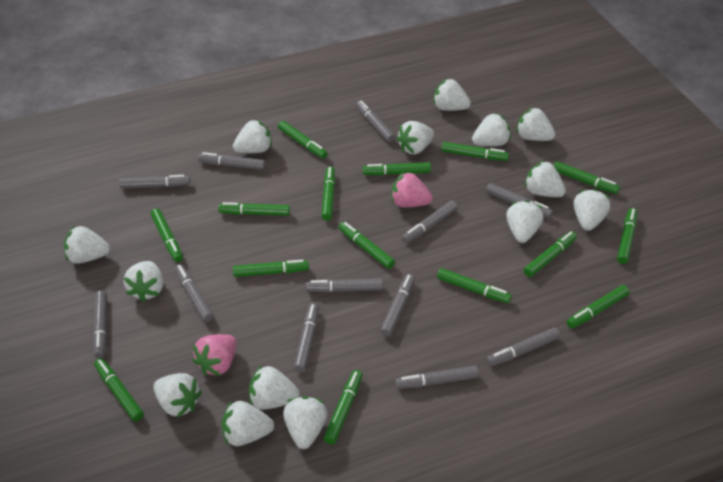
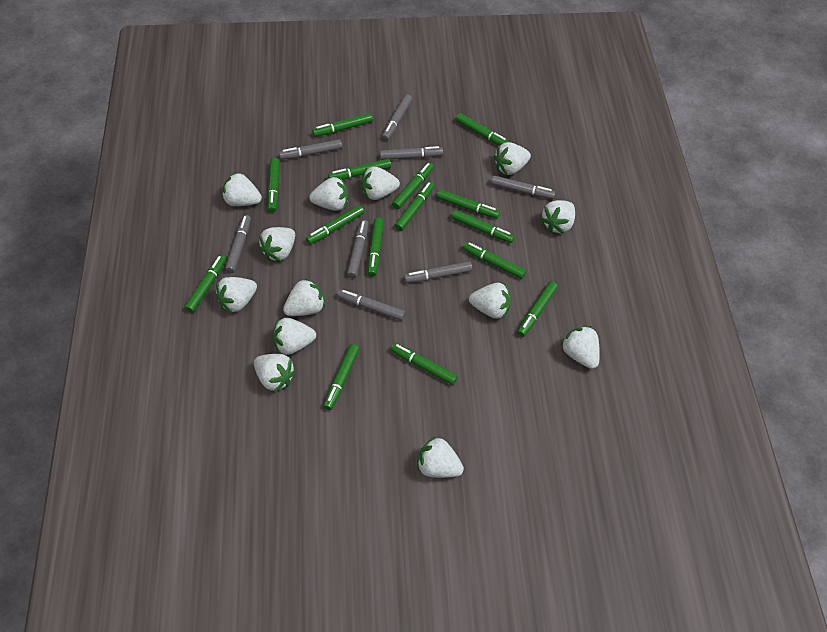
grey marker: [93,291,107,358] [119,175,190,189] [174,264,214,322] [198,152,266,170] [294,303,319,372] [306,279,383,293] [356,100,395,143] [380,274,415,337] [395,366,479,389] [402,201,458,244] [486,183,553,218] [487,328,560,367] = 12 -> [225,215,251,273] [279,139,342,160] [337,289,405,321] [347,220,369,278] [380,146,443,160] [382,94,412,141] [404,261,472,283] [491,175,555,199] = 8
pink strawberry: [192,334,237,376] [391,172,433,207] = 2 -> none = 0
white strawberry: [64,226,110,264] [124,261,163,302] [153,373,202,418] [221,401,274,446] [233,119,272,153] [249,365,300,410] [283,396,328,449] [397,121,434,155] [433,78,471,111] [472,113,511,146] [506,200,544,243] [516,107,555,141] [524,161,566,197] [573,189,610,231] = 14 -> [216,277,257,313] [222,172,262,206] [254,354,296,392] [258,227,295,261] [273,318,316,355] [283,278,325,316] [309,177,348,211] [362,167,400,200] [417,436,464,478] [469,283,511,319] [494,142,531,175] [540,200,575,233] [561,326,600,369] = 13

